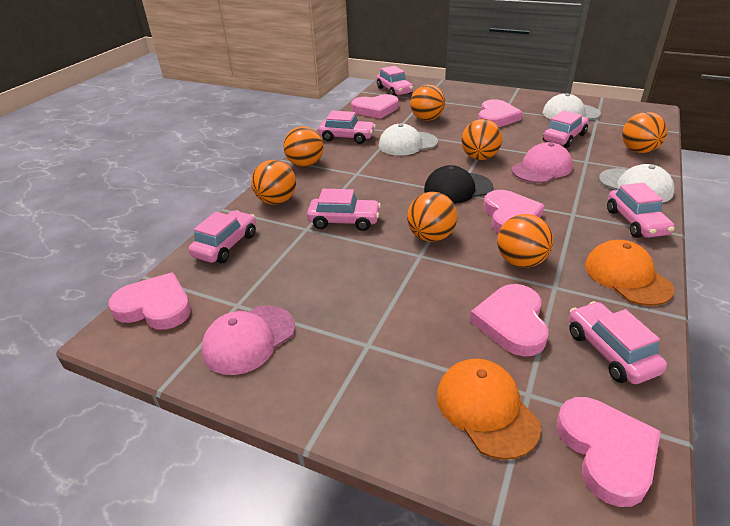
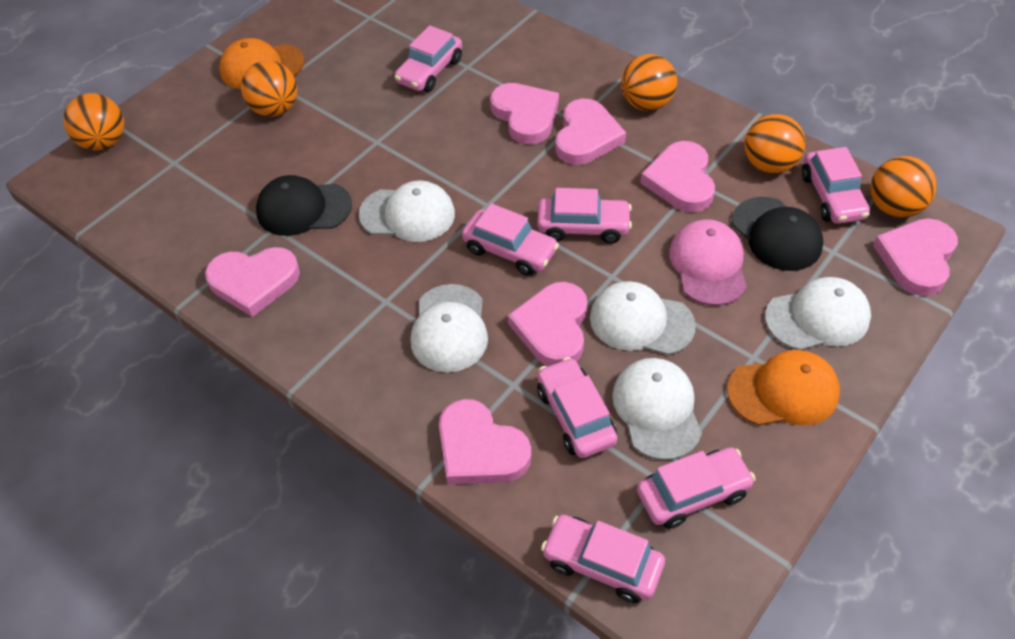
black cap: [424,165,493,204] = 1 -> [256,175,352,236] [732,197,823,271] = 2
orange ball: [251,160,296,205] [283,126,324,167] [407,192,457,242] [410,85,445,121] [461,119,502,160] [497,214,553,268] [622,112,667,153] = 7 -> [63,93,124,150] [241,60,298,117] [621,54,677,111] [744,114,805,174] [870,156,937,218] = 5
pink cap: [201,306,295,375] [512,142,573,183] = 2 -> [669,219,747,306] = 1
pink heart: [108,272,191,330] [351,94,398,119] [470,284,549,357] [478,99,522,127] [483,190,544,233] [556,397,661,507] = 6 -> [205,247,300,317] [439,399,531,484] [490,83,559,145] [508,282,588,366] [556,99,626,165] [640,141,715,213] [873,218,958,296] = 7
white cap: [379,124,438,156] [542,93,601,120] [599,164,674,203] = 3 -> [359,180,455,242] [411,284,488,373] [590,281,696,355] [612,358,702,460] [765,277,871,350] = 5

